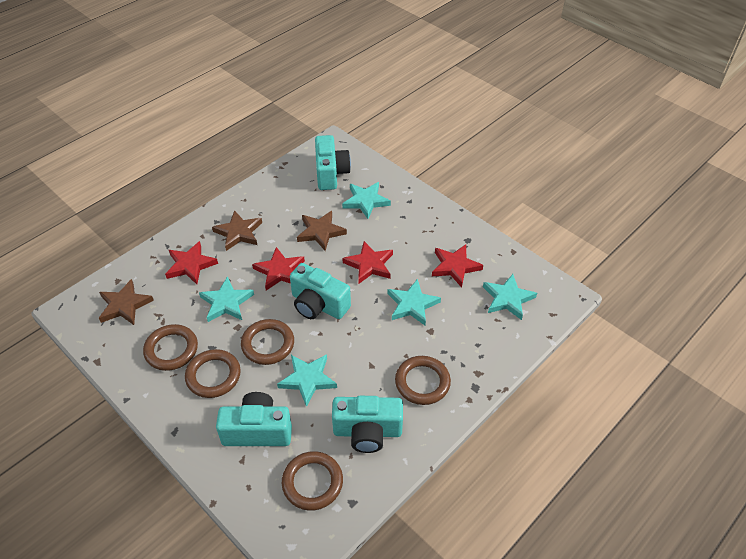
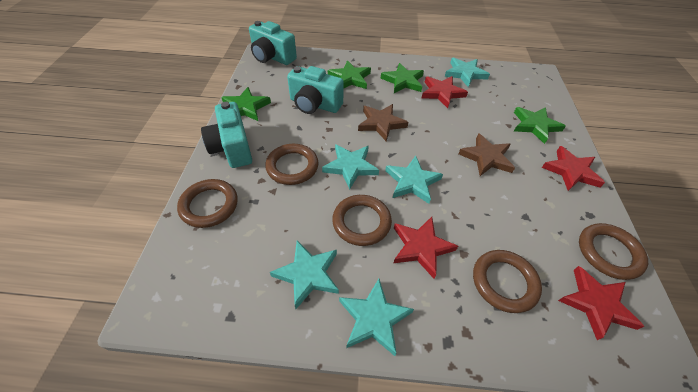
brown star: [99,279,154,325] [212,210,262,251] [297,211,347,251] = 3 -> [358,104,408,141] [459,133,515,176] = 2
green star: none = 0 -> [221,87,271,121] [328,60,371,89] [381,63,424,93] [514,107,566,144] = 4
turquoise camera: [216,392,292,446] [290,263,351,319] [315,135,351,190] [332,396,403,453] = 4 -> [201,102,252,168] [249,21,297,65] [287,66,344,114] = 3

